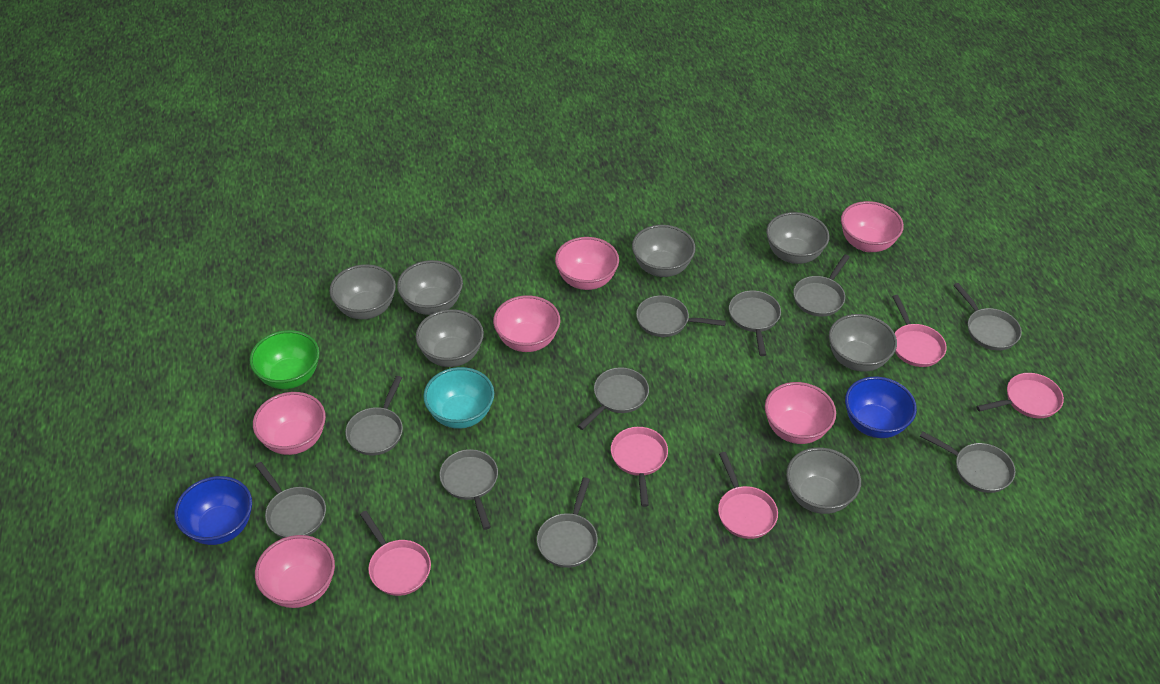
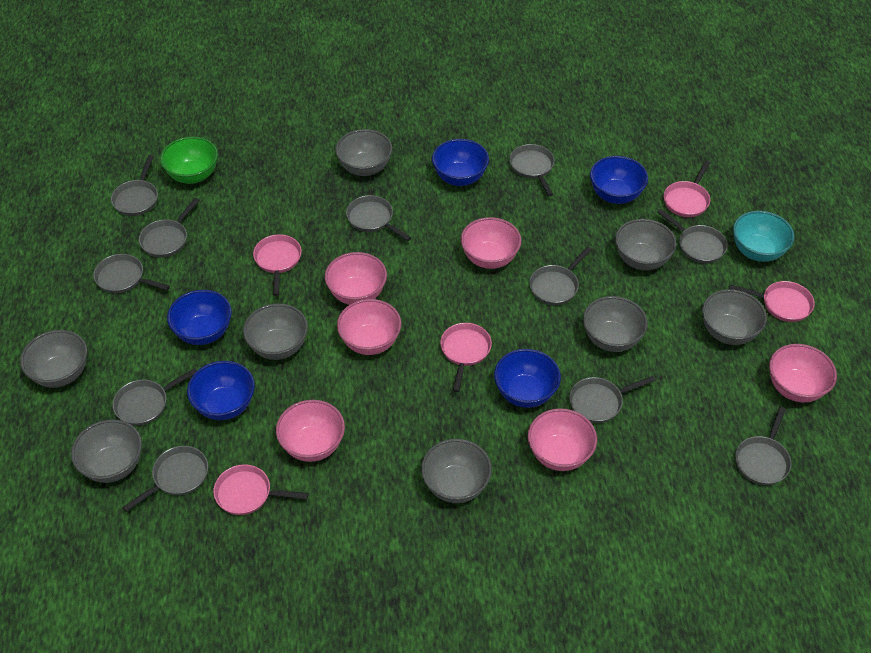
blue bowl: [174,476,252,545] [845,377,917,438] = 2 -> [167,290,232,345] [187,361,255,420] [432,139,489,186] [494,349,561,408] [590,156,648,204] = 5
grey bowl: [329,264,396,319] [397,260,463,315] [416,309,484,367] [632,225,696,277] [766,212,829,264] [786,447,861,514] [829,314,897,372] = 7 -> [20,330,87,388] [71,419,142,483] [243,303,308,360] [335,129,392,176] [421,439,492,503] [583,296,648,352] [615,219,676,270] [702,289,767,345] = 8
grey pan: [255,462,326,538] [345,376,403,455] [439,449,498,530] [537,477,598,568] [577,367,649,430] [636,295,726,337] [729,290,781,356] [793,254,850,317] [920,431,1015,493] [953,283,1022,350] = 10 -> [93,254,170,293] [111,155,158,216] [112,368,197,426] [122,446,208,512] [139,198,200,258] [346,195,411,241] [509,144,555,196] [529,247,592,305] [569,376,655,423] [657,209,728,263] [735,407,792,485] = 11

